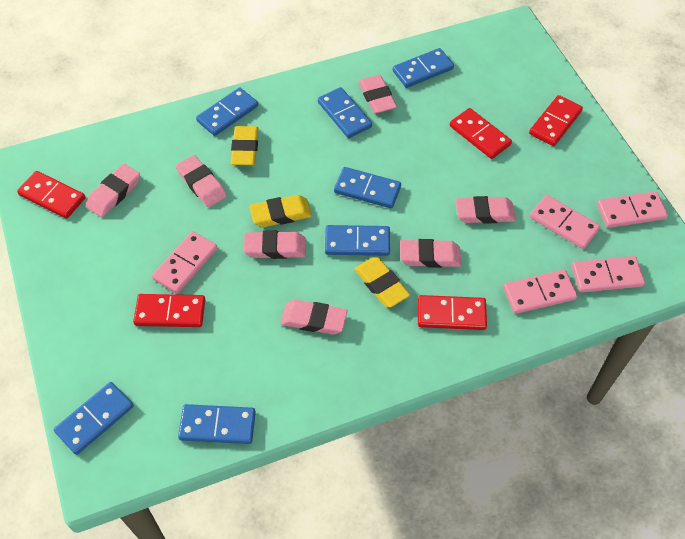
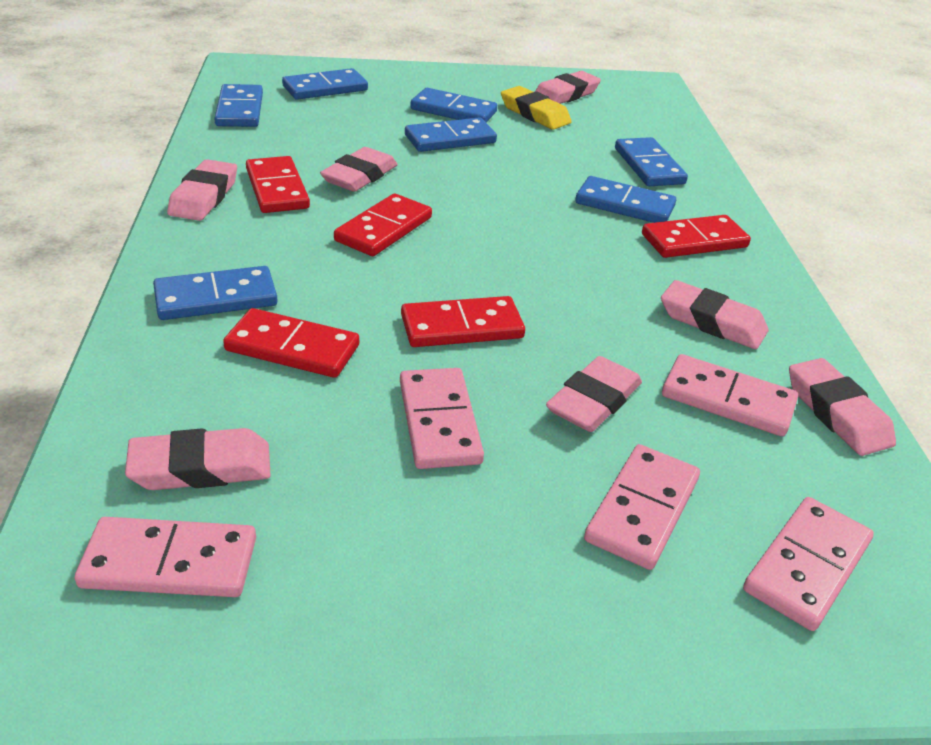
yellow eraser: [231,126,259,165] [249,195,312,227] [354,257,410,307] = 3 -> [501,86,572,130] = 1

